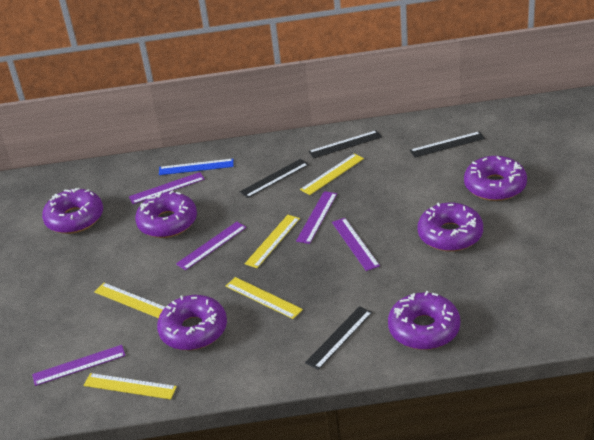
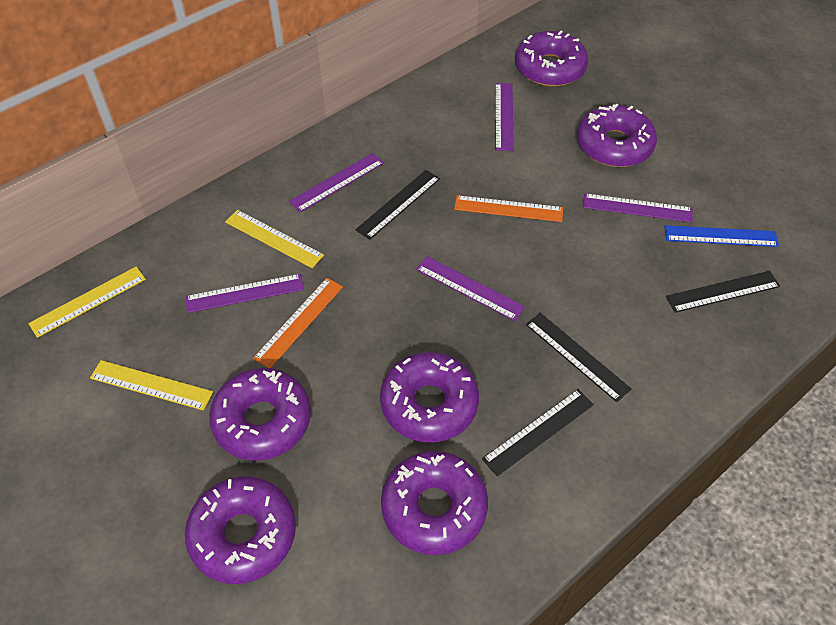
orange ruler: none = 0 -> [253,278,343,368] [454,195,563,222] = 2
yellow ruler: [83,373,177,399] [94,283,165,318] [226,277,303,319] [245,215,300,268] [300,153,364,195] = 5 -> [28,267,146,338] [90,360,213,411] [225,210,324,268] = 3

